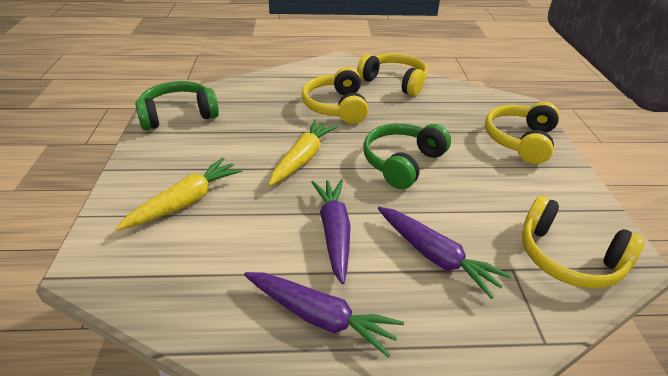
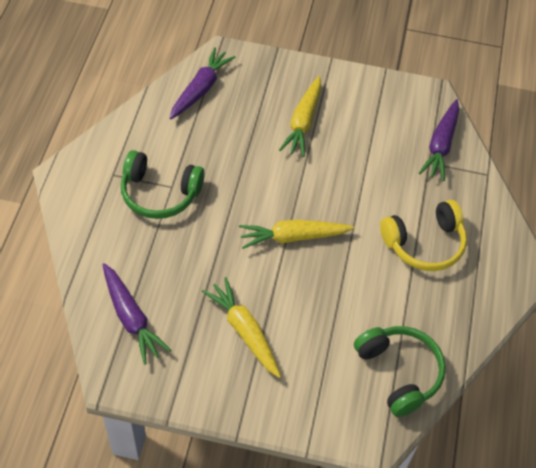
yellow carrot: [116,158,243,230] [269,119,339,186] = 2 -> [202,277,281,378] [239,219,354,249] [279,76,321,157] = 3
yellow headphones: [302,67,368,124] [357,53,428,96] [485,102,560,164] [522,196,645,288] = 4 -> [380,200,467,271] = 1

